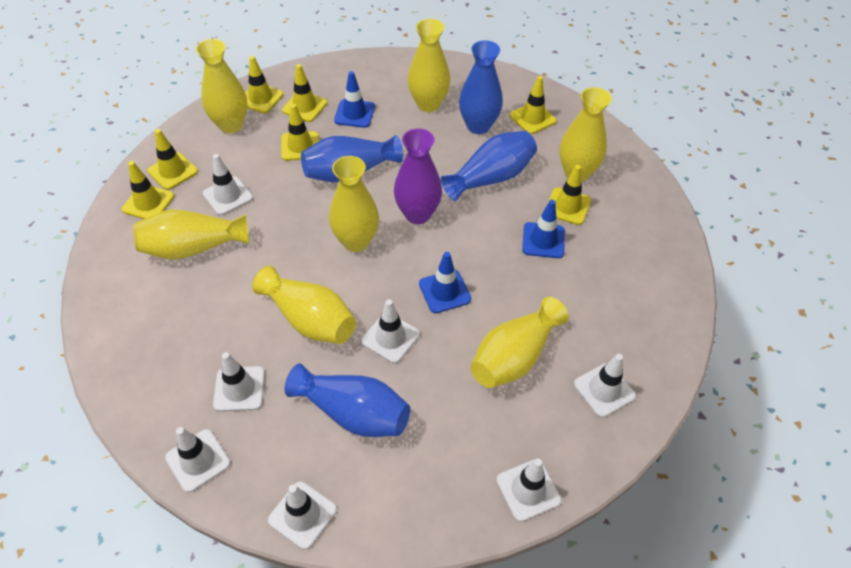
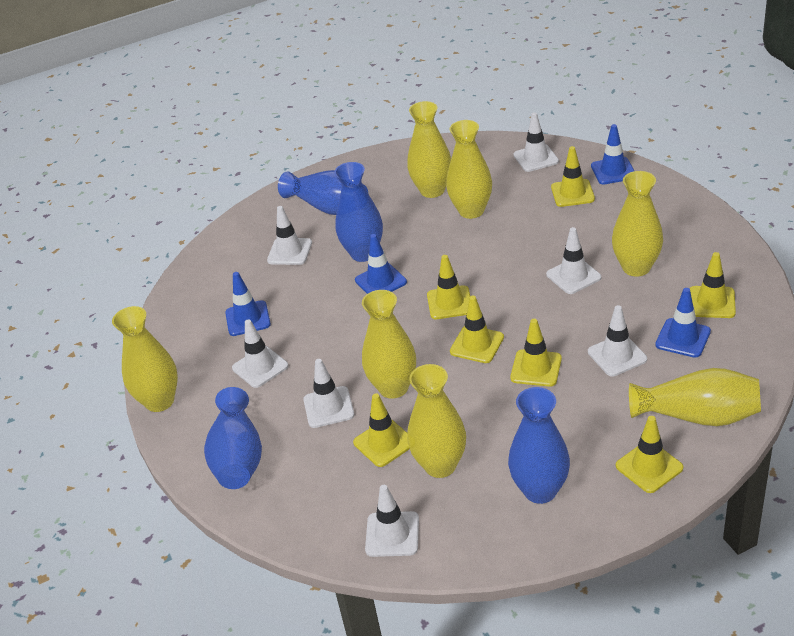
blue traffic cone: [334,71,375,128] [419,252,471,313] [522,200,565,258] = 3 -> [225,272,271,336] [355,234,407,294] [591,124,634,184] [655,288,711,358] = 4
purple vase: [394,128,442,224] = 1 -> none = 0

